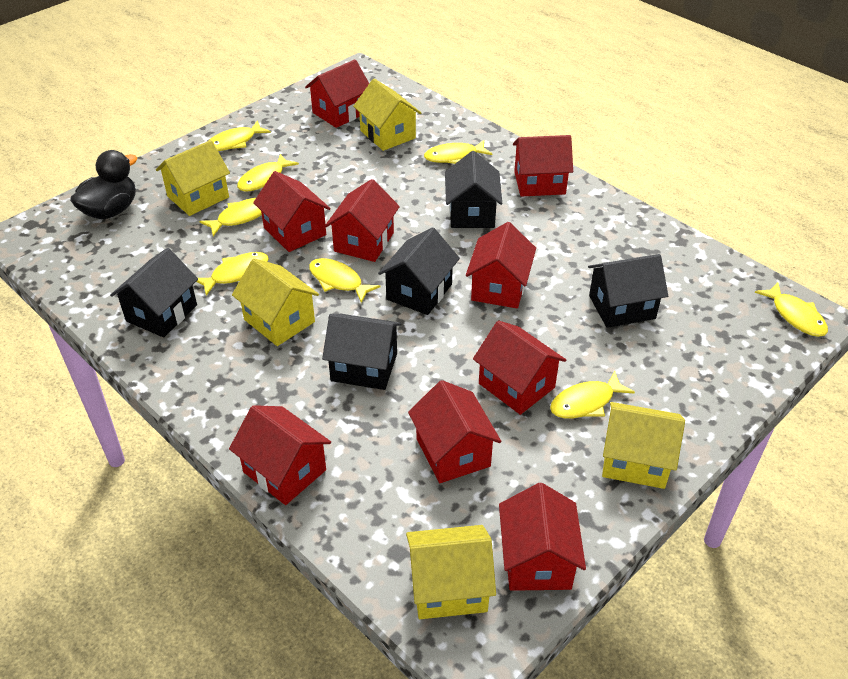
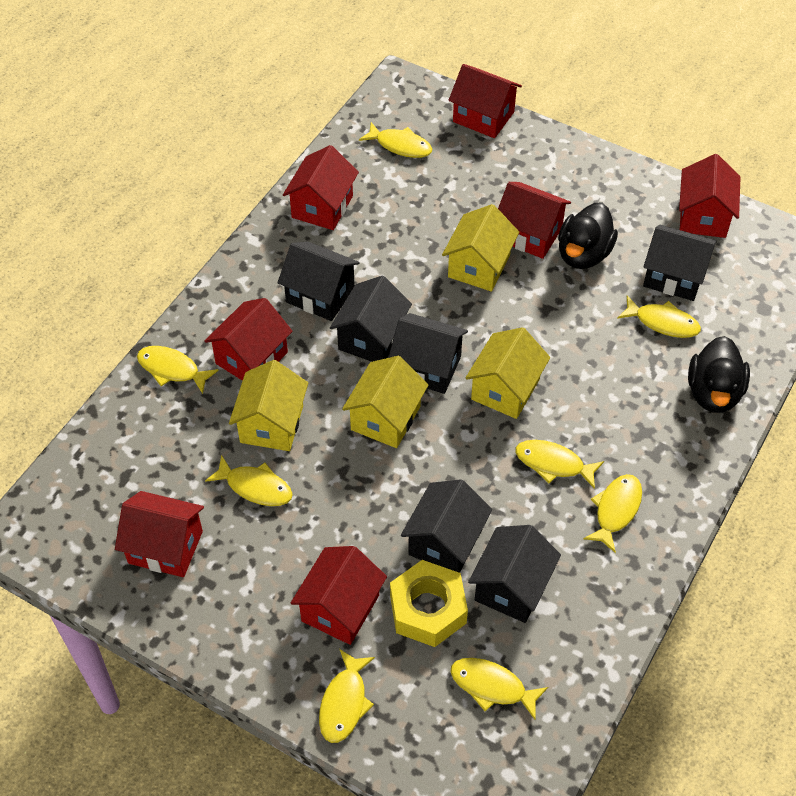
black duck: [70,150,137,219] = 1 -> [558,203,618,269] [688,336,750,413] = 2
black house: [110,248,198,337] [322,314,401,390] [378,227,460,315] [445,151,502,228] [588,254,668,328] = 5 -> [278,241,360,321] [330,276,412,362] [388,313,468,394] [401,479,492,573] [468,525,561,623] [643,225,717,301] = 6
red house: [229,405,331,505] [253,171,331,252] [305,59,369,128] [325,179,400,262] [408,380,501,483] [466,222,536,308] [473,320,566,415] [499,483,586,591] [513,135,573,197] = 9 -> [115,491,204,577] [204,298,293,381] [283,145,359,230] [291,546,387,645] [449,64,522,138] [498,182,571,259] [679,154,740,238] = 7
yellow house: [156,140,230,216] [232,258,319,346] [353,79,421,151] [406,525,496,619] [602,402,685,489] = 5 -> [229,360,308,451] [342,356,428,448] [442,204,519,292] [465,327,550,419] = 4
yellow nut: none = 0 -> [390,560,468,647] = 1

